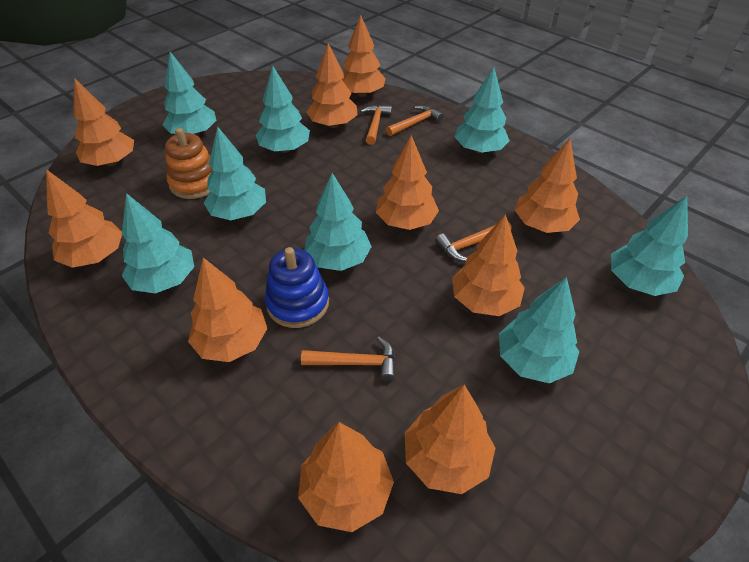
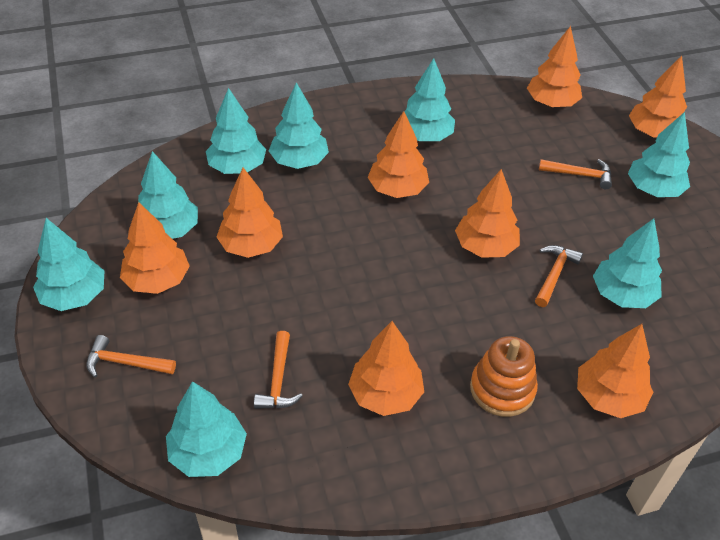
blue stacking toy: [265,247,329,328] = 1 -> none = 0
orange tree: [46,169,122,268] [73,78,134,166] [188,258,267,362] [298,422,394,532] [306,43,358,128] [342,15,386,97] [376,135,439,230] [405,385,495,494] [452,214,525,316] [515,139,580,233] = 10 -> [120,202,190,294] [216,167,283,258] [348,321,424,416] [368,111,429,198] [455,169,520,258] [527,26,582,107] [577,324,653,418] [629,56,687,138] = 8

